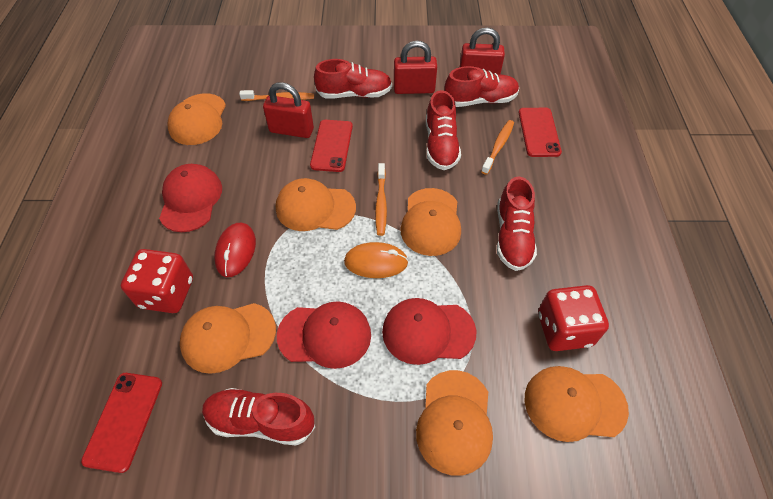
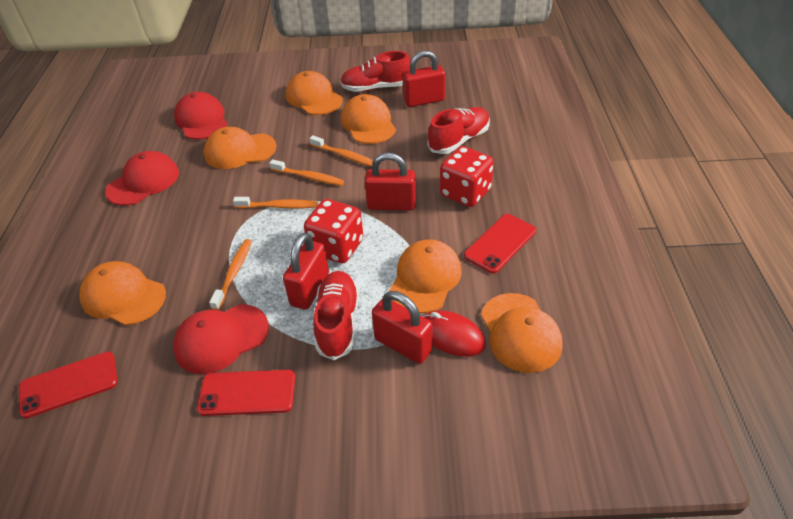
orange mouse: [344,242,408,278] = 1 -> none = 0
orange toothbrush: [239,90,314,101] [375,163,387,236] [481,120,514,175] = 3 -> [209,239,252,310] [233,197,318,208] [269,159,344,186] [309,135,373,167] = 4
red padlock: [263,82,314,138] [394,41,437,94] [460,28,505,75] = 3 -> [283,233,329,310] [365,153,416,211] [372,291,432,364] [403,51,445,107] = 4
red shoe: [202,388,315,446] [314,59,392,99] [426,90,461,170] [445,66,519,107] [497,177,537,271] = 5 -> [313,271,359,360] [340,51,411,92] [428,107,490,154] = 3

